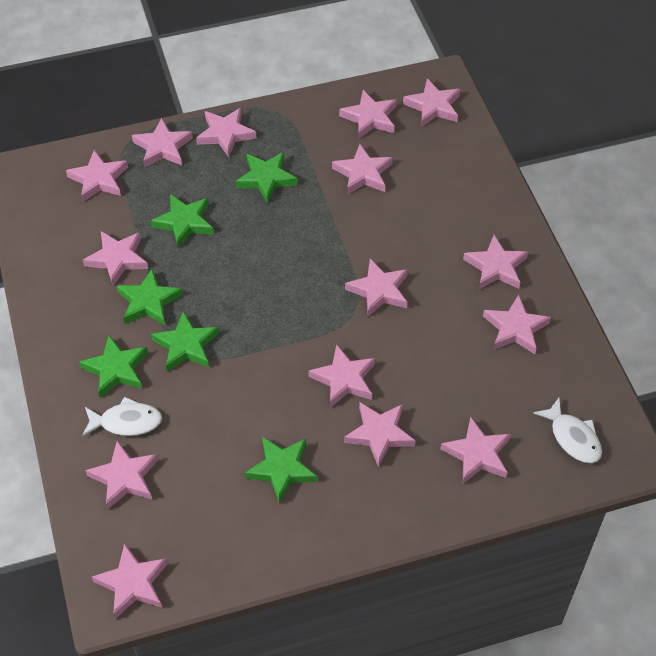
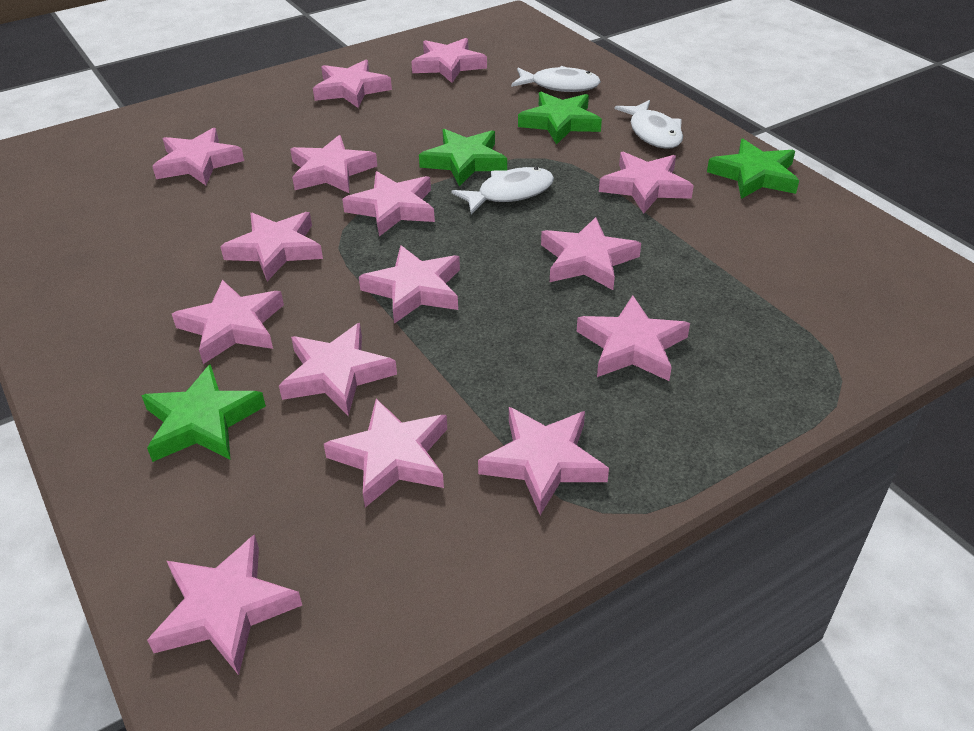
green star: [79,335,148,398] [117,269,183,326] [151,194,214,248] [151,311,219,372] [236,152,298,203] [245,436,317,503] = 6 -> [141,364,266,462] [419,129,507,187] [518,92,602,145] [707,139,799,199] = 4
white fish: [82,397,162,436] [533,398,602,463] = 2 -> [451,167,554,215] [511,66,601,92] [615,100,683,149] = 3

